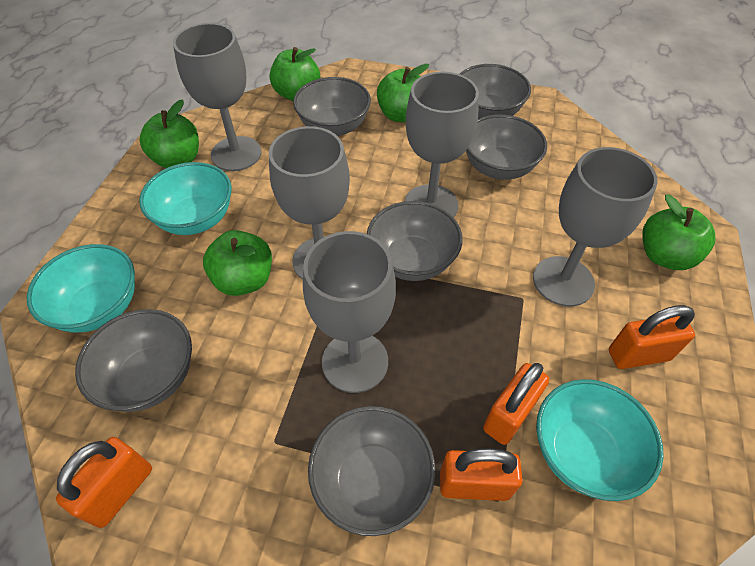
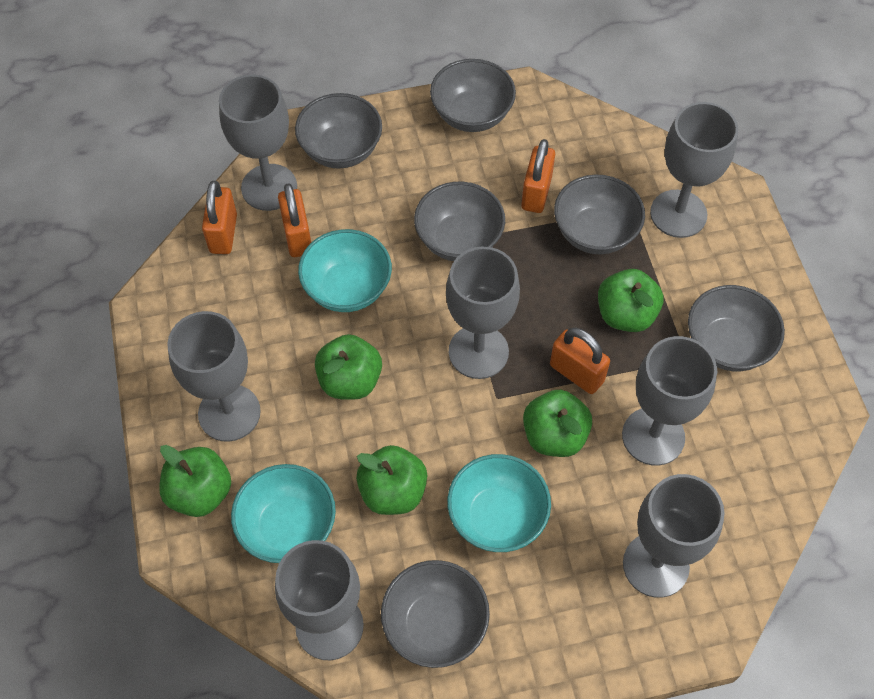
grey goblet: [173,23,261,171] [269,126,350,280] [303,231,396,393] [405,72,479,218] [533,147,658,307] = 5 -> [167,311,261,442] [219,74,297,211] [275,540,364,660] [446,246,520,379] [622,336,717,466] [623,474,725,598] [650,102,739,238] = 7

